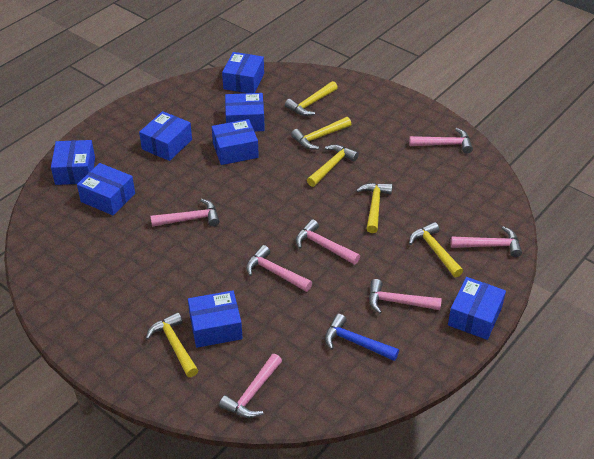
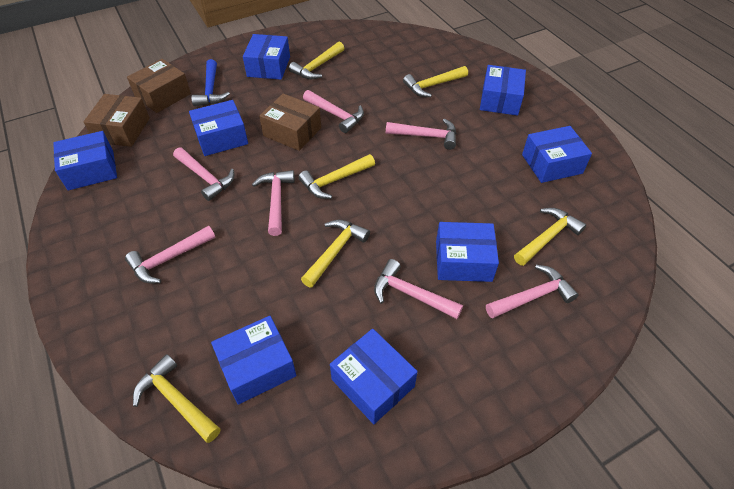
brown box: none = 0 -> [83,94,150,147] [127,59,191,113] [259,94,321,151] = 3

